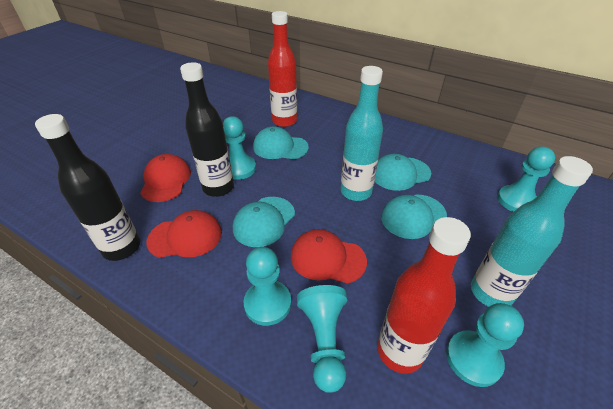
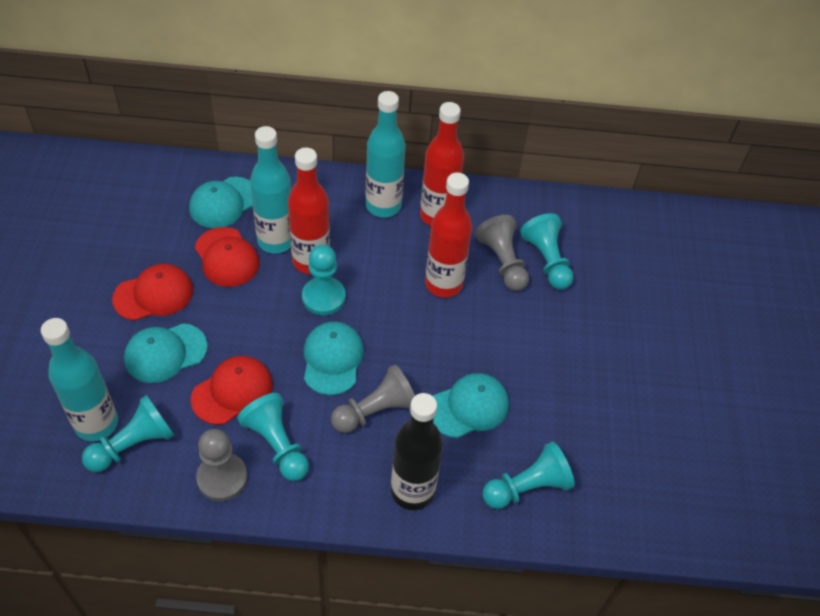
black bottle: [35,114,140,261] [180,62,234,197] = 2 -> [391,393,443,510] = 1
grey pawn: none = 0 -> [196,429,247,501] [331,365,415,433] [475,215,529,291] = 3
red bottle: [268,11,297,127] [377,217,471,374] = 2 -> [288,147,330,274] [420,102,464,226] [425,173,472,298] = 3
turquoise bottle: [340,66,383,201] [471,156,593,307] = 2 -> [41,318,118,441] [250,126,291,254] [366,91,406,217] = 3

